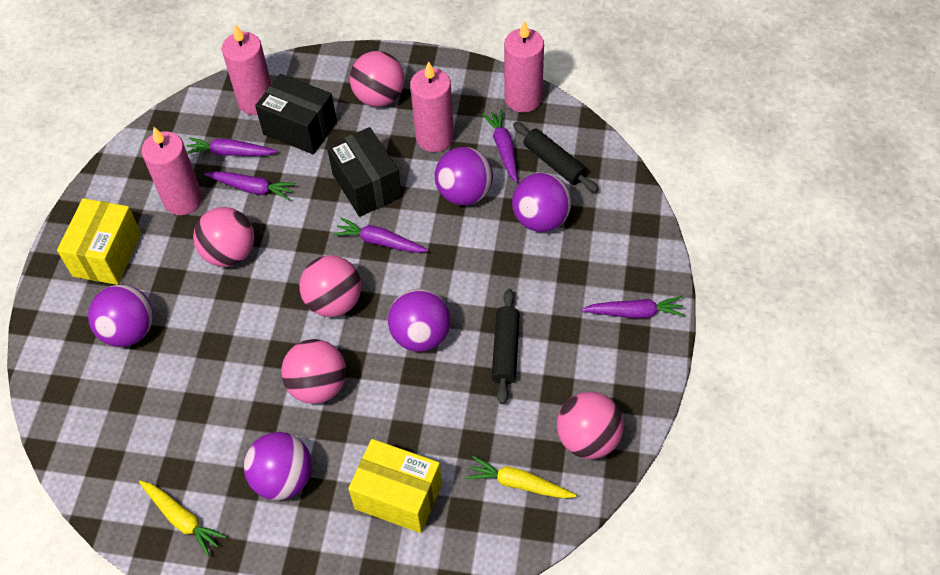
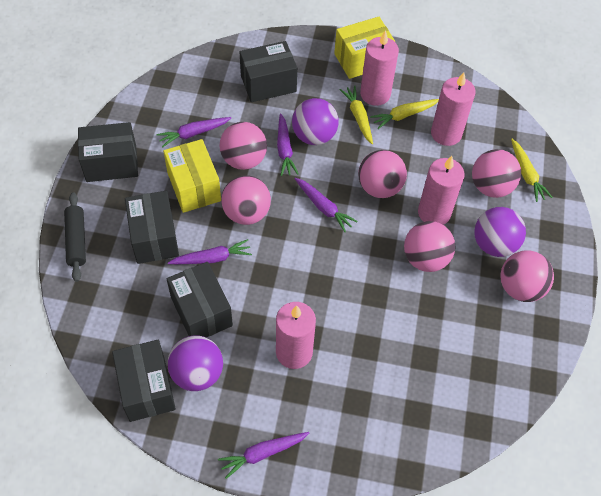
black box: [255,74,337,154] [327,127,402,217] = 2 -> [78,122,138,182] [112,340,176,422] [125,191,179,264] [167,262,233,337] [240,41,297,102] = 5
black rolling pin: [492,289,520,404] [513,122,598,192] = 2 -> [64,192,86,282] = 1
pink ball: [193,207,255,267] [281,339,346,404] [299,255,361,317] [350,51,405,107] [557,392,624,459] = 5 -> [220,122,267,170] [221,175,271,225] [358,150,407,198] [404,221,455,272] [472,149,521,198] [500,250,554,302] = 6
purple ball: [88,285,153,347] [244,432,312,500] [388,289,451,352] [435,147,493,205] [512,173,572,232] = 5 -> [167,335,223,391] [292,98,339,145] [474,207,526,257] = 3
yellow carrot: [139,481,227,556] [466,456,577,499] = 2 -> [339,85,373,144] [370,99,439,129] [511,139,553,202] = 3

